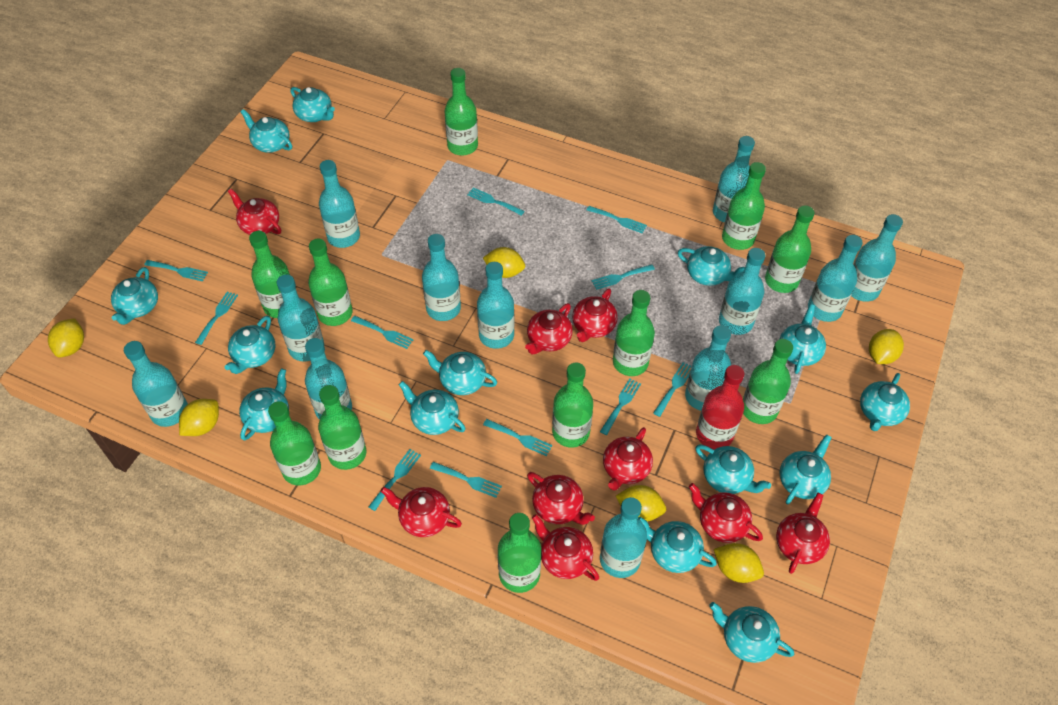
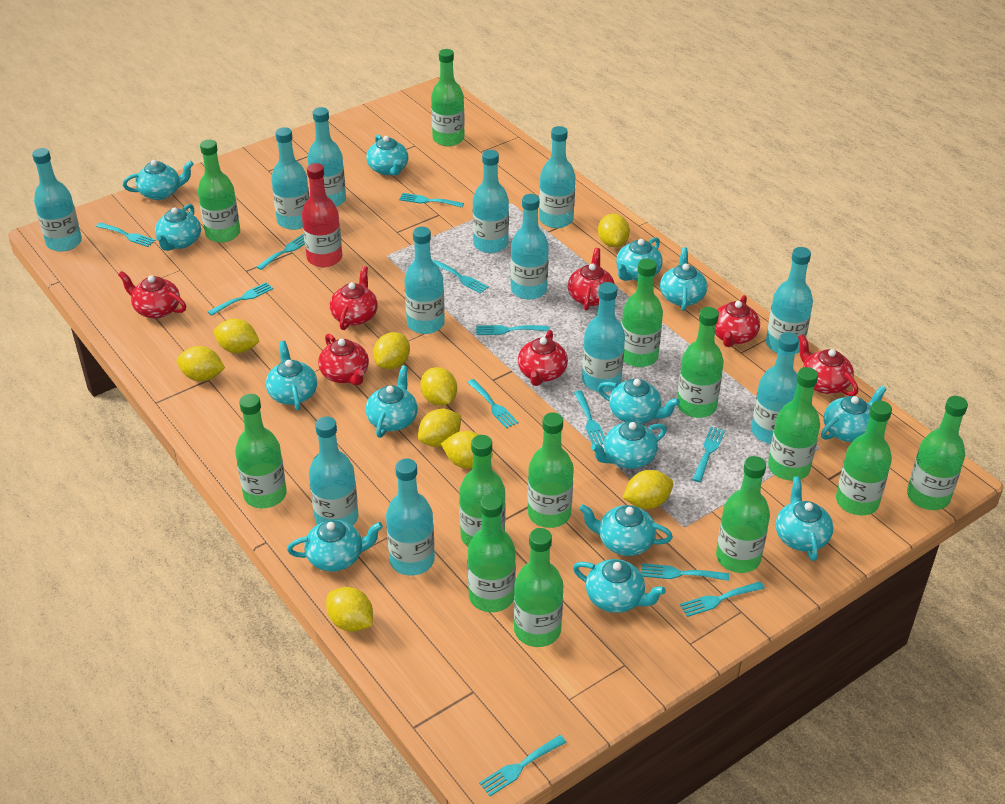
green bottle: [249,231,290,318] [268,401,321,486] [308,239,353,326] [318,385,366,470] [444,68,478,155] [498,513,541,593] [552,362,593,448] [613,290,655,376] [722,162,766,250] [743,339,793,424] [765,206,814,293] = 11 -> [198,140,240,243] [235,394,287,508] [431,49,465,146] [459,435,506,546] [468,494,516,612] [514,528,563,647] [528,412,574,528] [622,258,663,367] [677,307,724,418] [716,456,770,573] [768,367,820,481] [836,401,892,515] [907,396,968,510] = 13
red teapot: [228,189,281,235] [381,487,462,537] [525,303,573,355] [527,472,595,525] [532,514,599,581] [572,288,618,342] [603,427,653,491] [689,483,763,543] [776,493,830,574] = 9 -> [118,271,186,319] [318,334,369,385] [330,266,378,330] [518,330,568,386] [568,248,615,311] [715,295,760,347] [798,334,858,396] = 7
turquoise fork: [144,260,208,281] [195,292,238,345] [351,316,413,349] [369,449,421,511] [430,462,502,498] [467,187,524,216] [483,419,552,456] [587,206,647,233] [592,264,655,290] [600,378,641,435] [653,362,691,417] = 11 -> [96,223,156,247] [208,282,273,316] [256,234,305,270] [399,193,464,208] [433,260,489,293] [467,379,518,429] [476,325,549,335] [479,735,566,796] [574,390,605,445] [641,563,729,581] [680,581,765,617] [692,427,725,482] = 12
yellow lemon: [48,318,84,357] [179,399,219,436] [483,247,525,278] [616,485,666,522] [714,543,764,583] [869,329,904,364] = 6 -> [177,346,225,381] [214,319,260,353] [326,587,373,632] [373,332,410,369] [418,409,461,447] [420,367,457,406] [441,431,493,469] [598,214,630,247] [623,470,674,509] = 9

